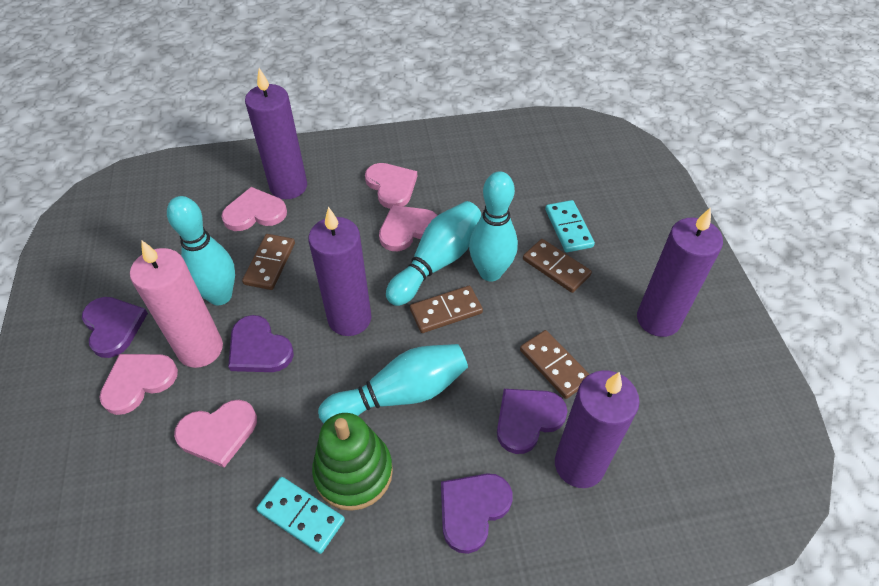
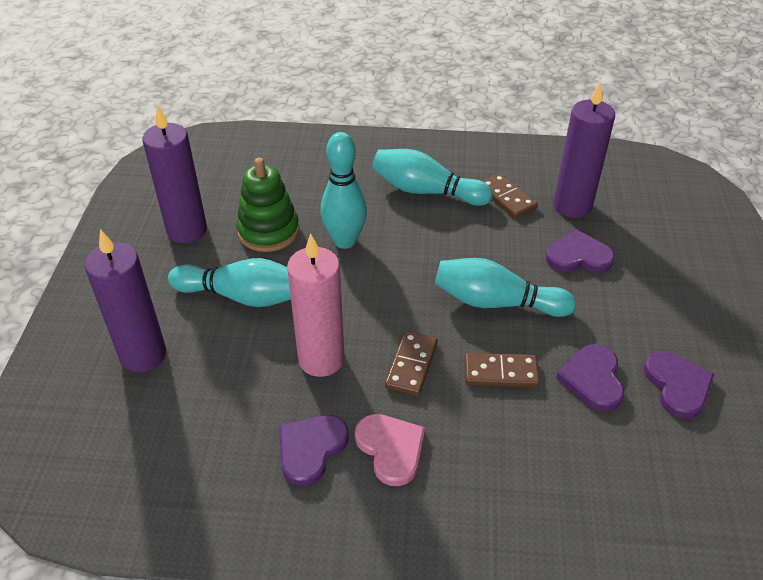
brown domino: [242,234,295,290] [410,286,483,333] [520,330,589,399] [523,239,592,293] = 4 -> [385,331,438,396] [465,353,540,387] [483,173,538,219] = 3
pink heart: [99,354,178,415] [174,400,257,468] [221,187,287,231] [365,163,417,209] [379,205,438,251] = 5 -> [355,414,425,486] = 1
purple candle: [245,68,307,199] [308,207,371,336] [555,370,640,488] [637,207,723,337] = 4 -> [85,229,166,372] [143,106,207,243] [553,81,615,218] = 3
turquoise domino: [256,477,345,554] [545,200,595,252] = 2 -> none = 0

